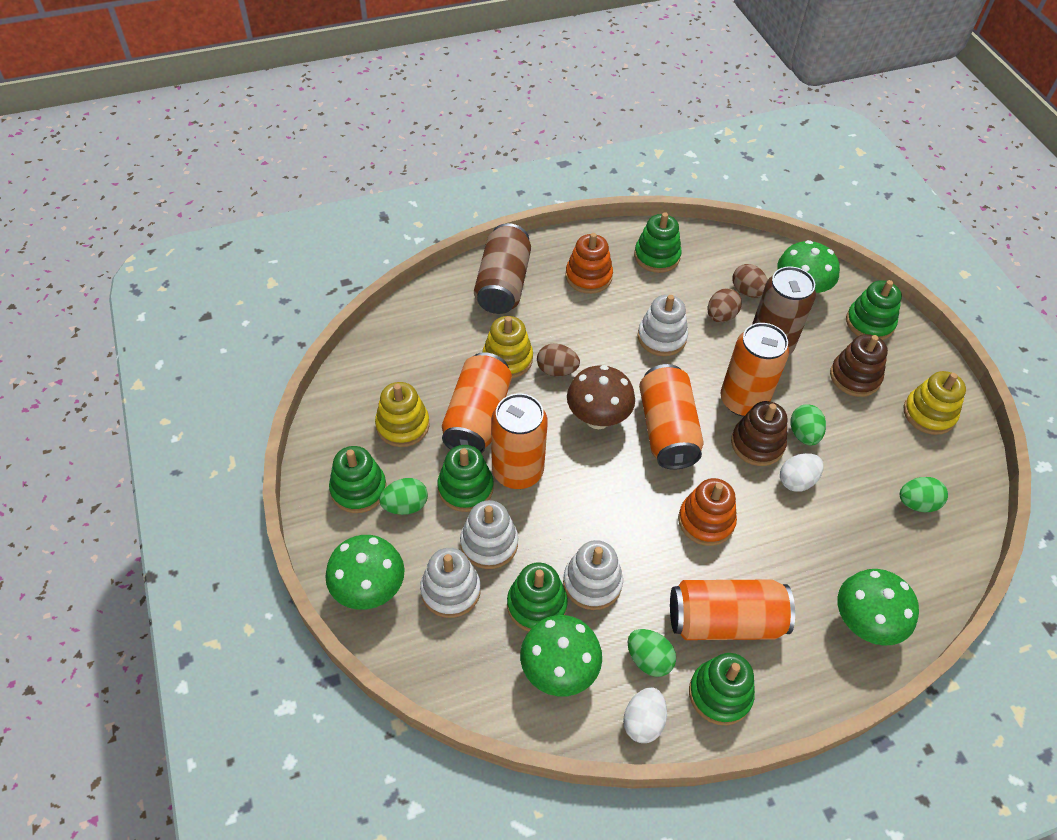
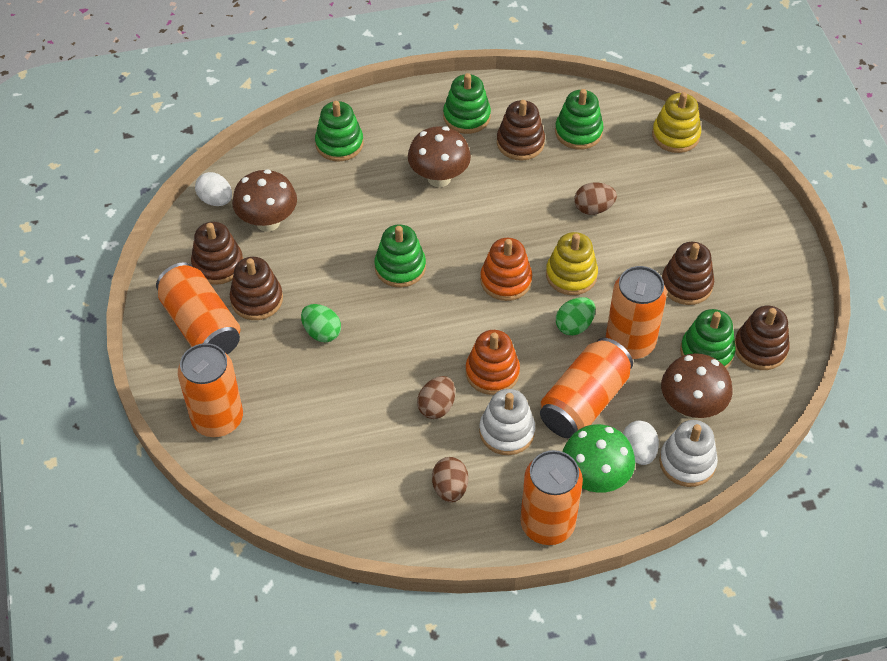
brown can: [474,223,531,314] [752,267,816,355] = 2 -> none = 0
brown mushroom: [567,365,635,429] = 1 -> [232,169,297,232] [408,126,471,187] [661,353,733,419] = 3
brown stacking toy: [731,401,787,466] [830,334,888,397] = 2 -> [191,222,243,285] [230,257,283,320] [497,100,545,161] [662,242,714,305] [735,306,790,370] = 5
green egg: [379,478,428,515] [627,629,676,677] [790,404,826,445] [900,477,948,512] = 4 -> [301,304,341,342] [556,297,595,336] = 2
green mushroom: [325,535,405,610] [520,615,602,696] [777,240,840,293] [837,569,919,646] = 4 -> [563,424,635,493] = 1
green stacking toy: [329,446,387,513] [437,445,494,512] [507,562,568,632] [634,212,682,273] [689,653,755,726] [846,280,902,340] = 6 -> [315,101,363,161] [374,224,426,288] [443,73,491,134] [555,89,604,150] [680,309,736,369] = 5
white stacking toy: [420,548,481,618] [460,500,518,569] [563,540,623,610] [638,295,688,356] = 4 -> [479,389,535,455] [659,420,718,487] = 2
yellow stacking toy: [375,382,430,447] [482,316,533,378] [904,371,966,435] = 3 -> [546,232,598,295] [652,92,701,153] = 2

